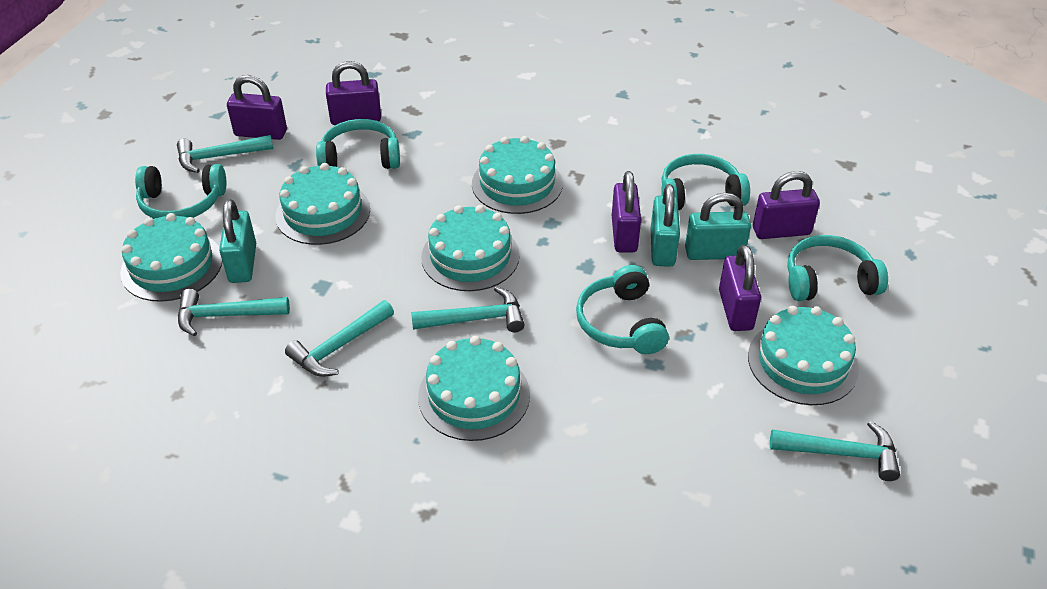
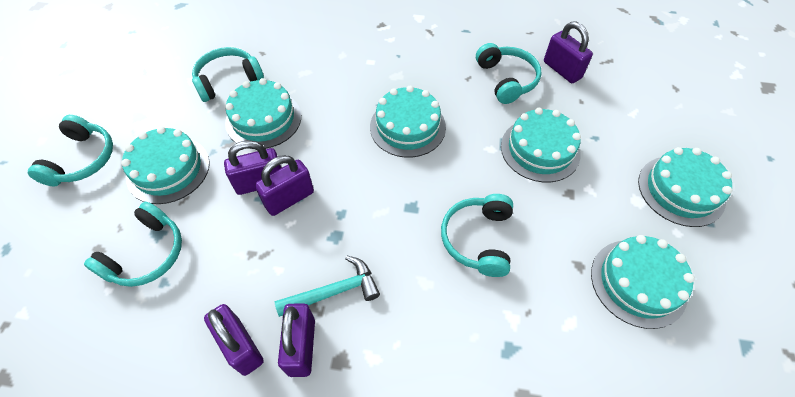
turquoise hammer: [177,135,273,173] [178,289,290,337] [285,300,394,377] [411,286,525,332] [770,421,900,481] = 5 -> [275,256,380,317] = 1
turquoise padlock: [219,199,256,283] [651,184,680,267] [685,193,751,260] = 3 -> none = 0

